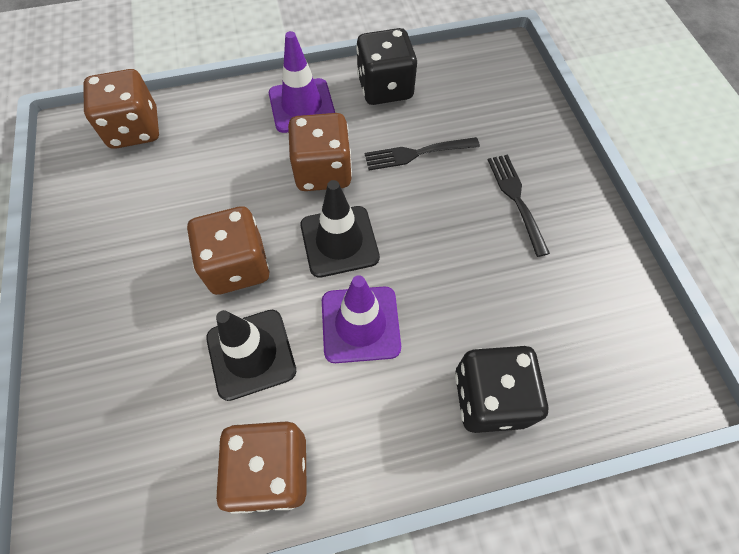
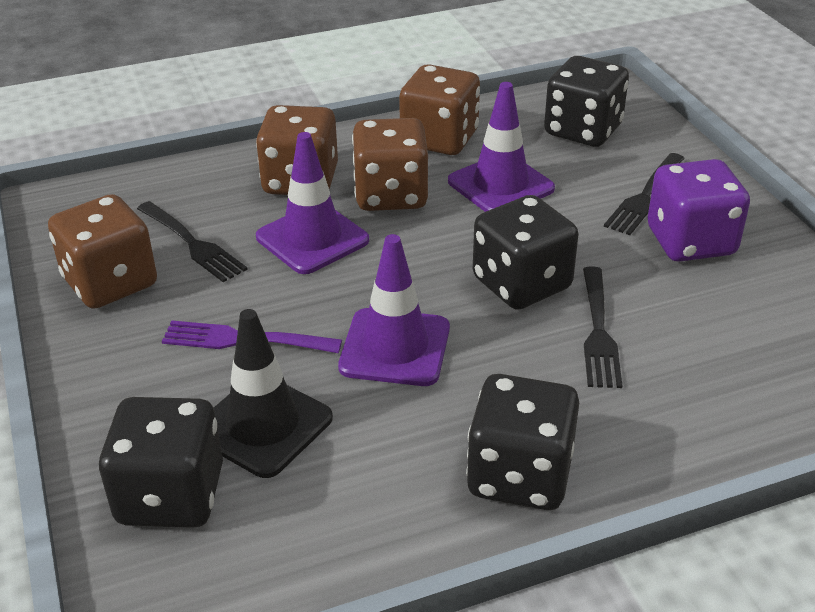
black dice: [356,28,417,105] [455,346,548,433] = 2 -> [99,397,223,528] [466,374,579,510] [473,195,578,310] [544,56,629,147] = 4
black fork: [365,137,480,171] [488,155,550,257] = 2 -> [137,201,248,282] [583,267,623,388] [604,153,685,235] = 3
black traffic cone: [206,310,296,401] [300,180,380,278] = 2 -> [214,309,333,478] = 1
purple dice: none = 0 -> [648,159,750,262] = 1
purple fork: none = 0 -> [162,321,342,353] = 1
purple traffic cone: [269,31,335,133] [322,275,401,363] = 2 -> [256,132,369,274] [338,234,450,386] [448,82,555,212] = 3

